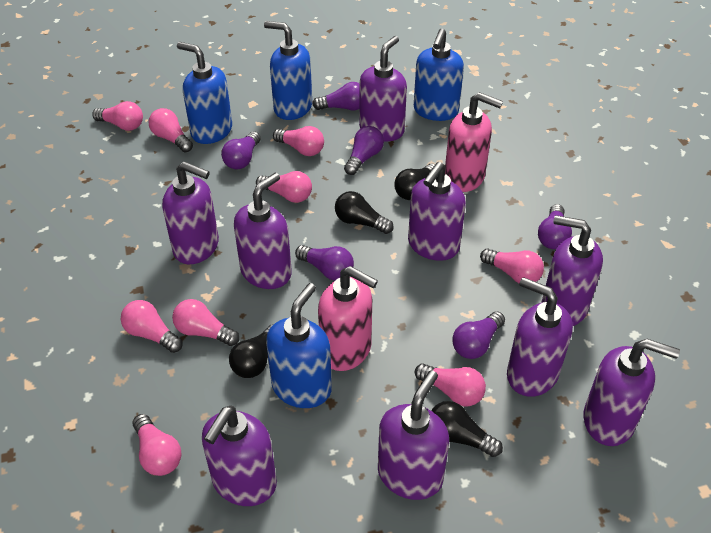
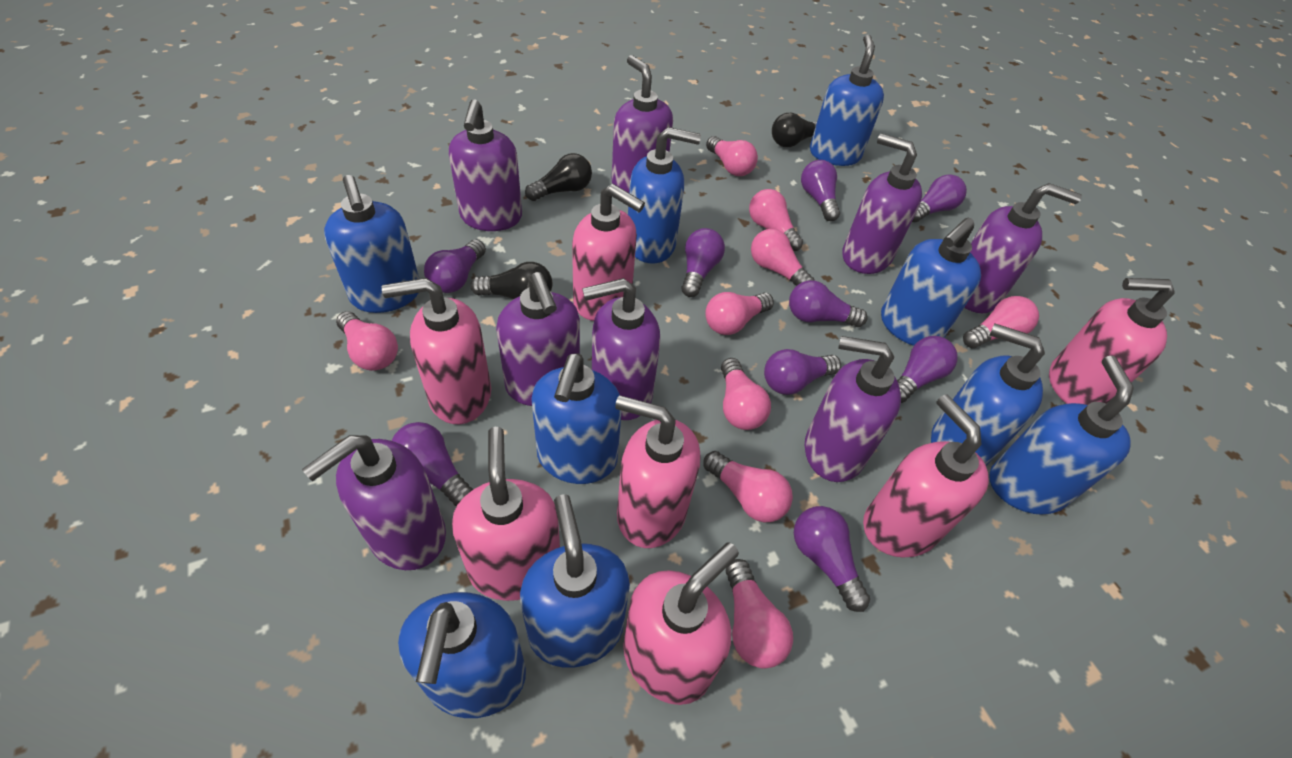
black light bulb: [229,324,274,378] [335,191,394,234] [394,164,435,200] [431,401,503,457] = 4 -> [470,262,553,299] [525,153,592,201] [772,113,817,147] = 3
blue soap dispenser: [177,42,232,144] [264,21,312,120] [266,283,332,408] [414,29,464,121] = 4 -> [324,175,419,313] [398,592,526,718] [520,495,630,668] [531,353,622,484] [628,127,701,264] [810,34,884,166] [881,218,981,346] [931,323,1045,466] [990,356,1134,515] = 9
pink soap dispenser: [318,266,378,371] [445,92,503,192] = 2 -> [382,278,491,424] [452,427,560,601] [572,184,645,321] [615,395,700,548] [623,543,739,705] [863,394,989,558] [1049,278,1174,405] = 7
purple light bulb: [221,132,261,169] [295,245,354,281] [312,82,360,110] [344,126,384,175] [453,311,505,359] [538,204,572,249] = 6 -> [392,422,473,507] [424,239,486,293] [681,228,725,297] [764,349,841,395] [789,281,868,327] [794,506,870,612] [801,160,840,221] [897,336,958,403] [912,174,967,222] = 9
purple soap dispenser: [162,162,219,264] [202,406,277,506] [234,173,292,289] [359,36,407,141] [378,370,449,500] [408,162,466,261] [507,277,573,397] [542,215,603,326] [584,339,680,446] = 9 -> [302,435,446,570] [449,99,522,231] [496,272,580,406] [582,278,660,420] [612,55,673,193] [805,336,901,482] [842,133,922,274] [964,183,1082,313] = 8

